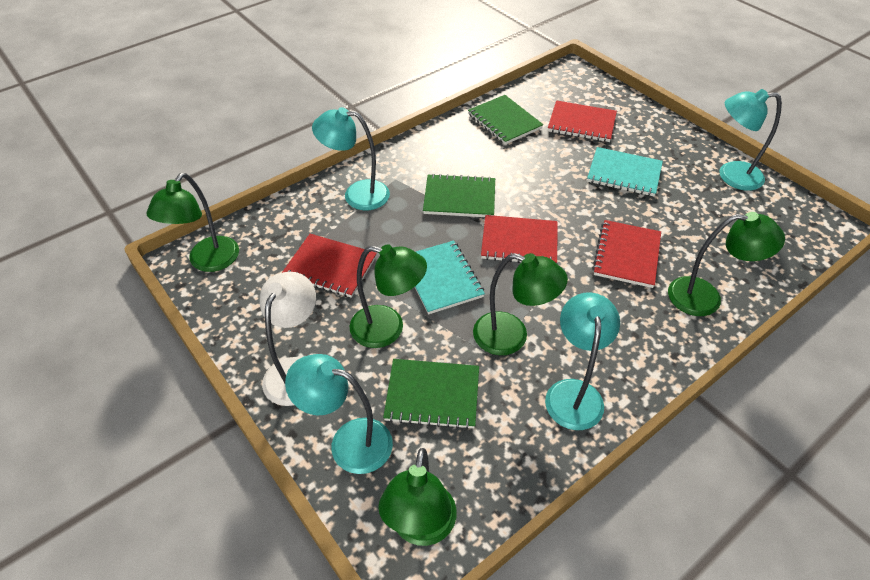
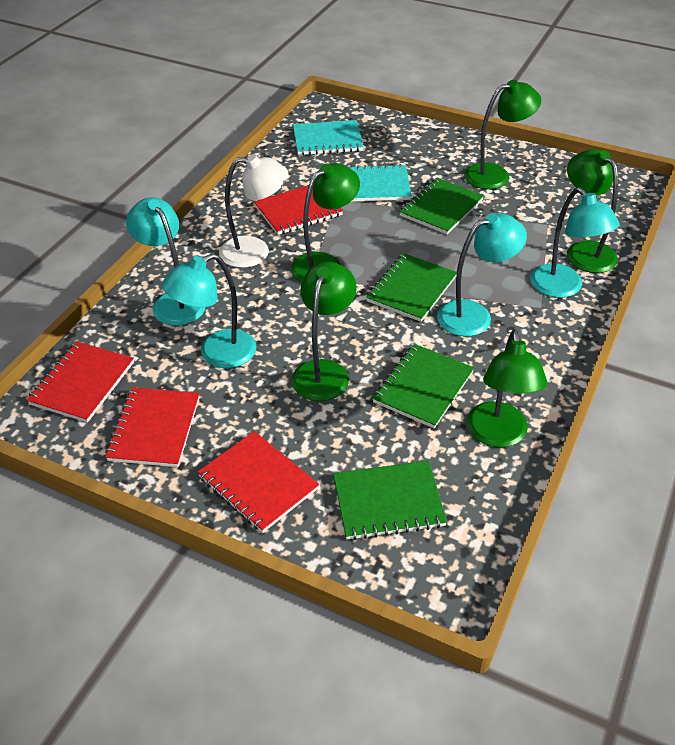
green notebook: [383,359,479,430] [423,174,495,217] [468,95,543,145] = 3 -> [333,460,447,540] [366,253,457,322] [372,344,474,428] [399,178,484,234] = 4

